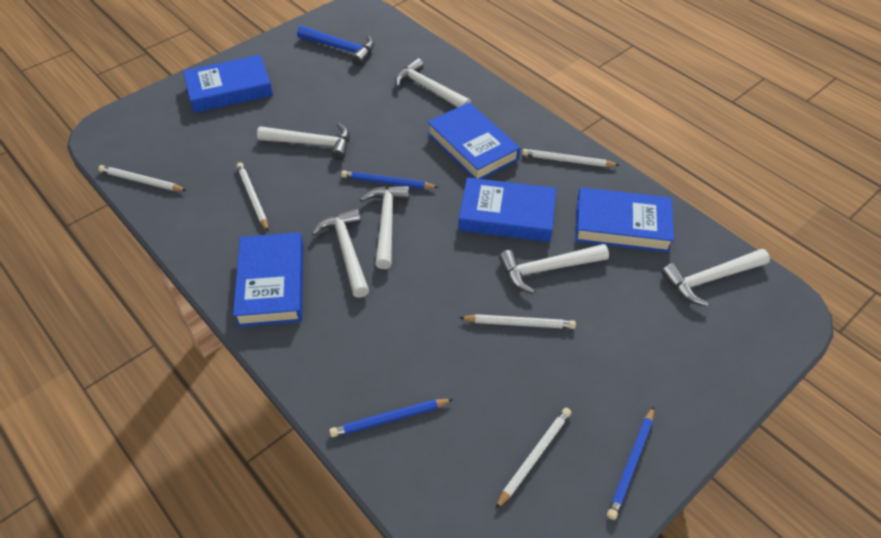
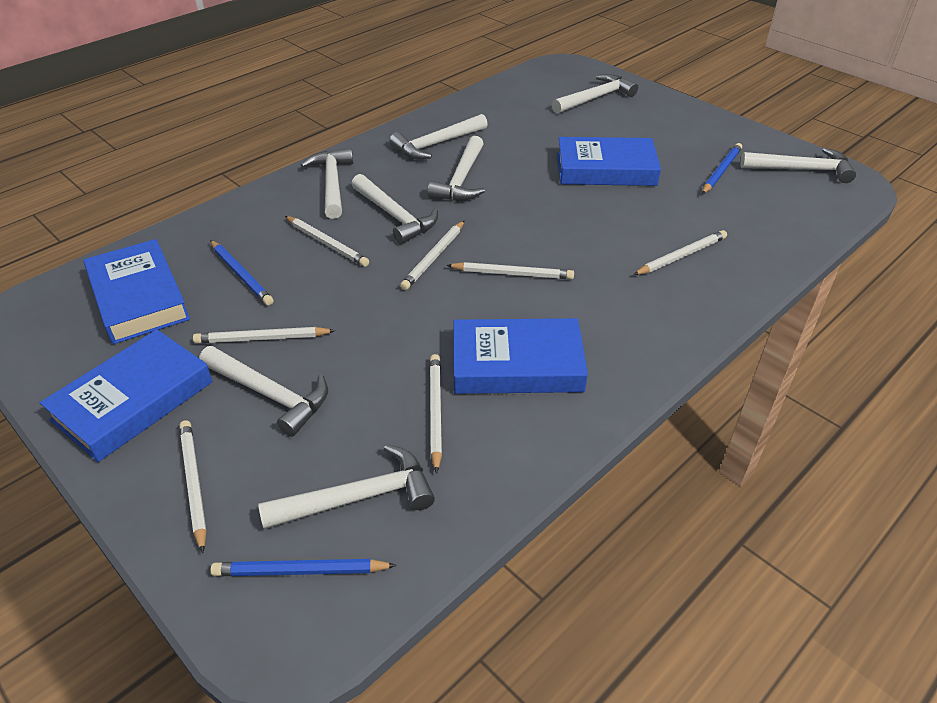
blue book: [183,55,273,113] [233,232,304,327] [427,103,520,179] [458,177,556,242] [575,187,674,252] = 5 -> [40,329,213,462] [84,239,190,344] [453,318,588,394] [557,137,661,186] = 4
blue hammer: [297,26,374,66] = 1 -> none = 0
white hammer: [257,123,350,160] [312,208,369,298] [359,185,409,269] [394,58,471,108] [499,244,609,294] [661,249,770,306] = 6 -> [199,346,328,437] [258,444,435,529] [301,148,353,219] [351,174,438,244] [389,114,488,159] [427,136,485,201] [552,74,638,114] [740,148,856,183] = 8
white pencil: [98,165,187,191] [237,162,268,231] [459,314,576,329] [495,407,572,510] [522,149,619,167] = 5 -> [179,420,207,553] [193,327,336,343] [285,216,369,267] [400,220,465,290] [430,354,442,474] [446,262,574,279] [633,230,727,275] = 7

